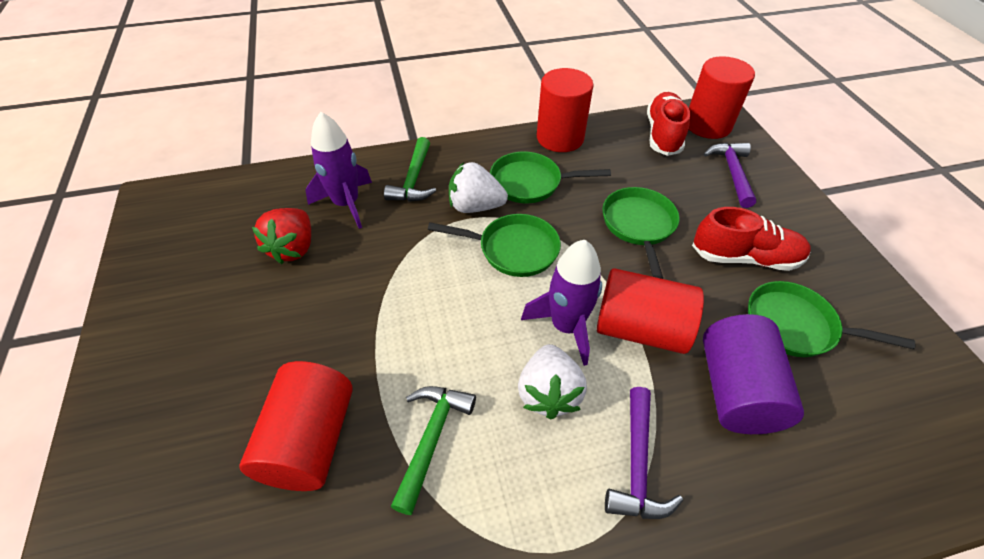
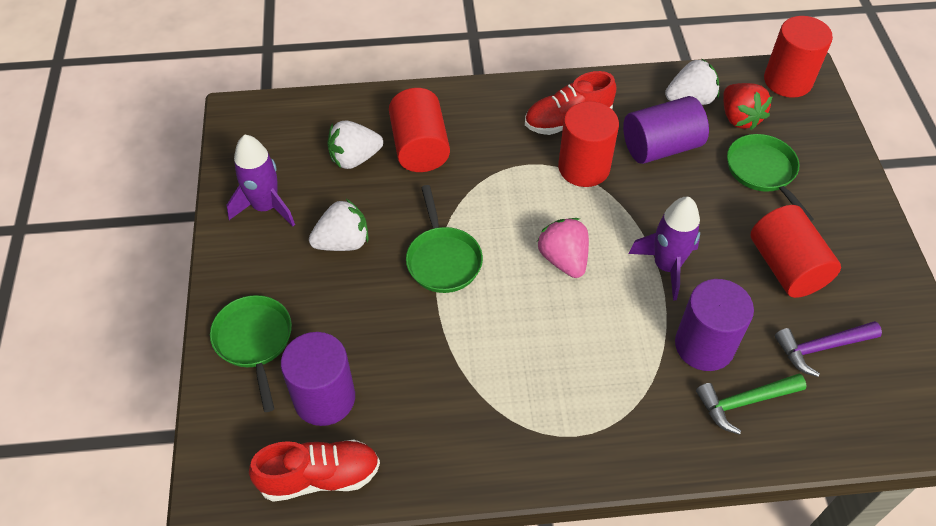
green hammer: [384,137,436,202] [390,386,476,515] = 2 -> [696,373,807,435] = 1
green pan: [428,214,561,277] [490,151,611,204] [603,187,680,279] [748,281,916,357] = 4 -> [210,295,292,412] [406,185,483,293] [727,134,814,221] = 3
pink strawberry: none = 0 -> [537,218,589,278] = 1
purple cylinder: [703,314,804,434] = 1 -> [281,332,355,426] [623,96,709,164] [675,279,754,371] = 3
purple hammer: [605,387,683,519] [704,143,756,208] = 2 -> [775,321,882,377] = 1
white strawberry: [449,162,508,213] [518,344,587,420] = 2 -> [309,199,368,251] [327,120,383,169] [665,58,719,105] = 3

